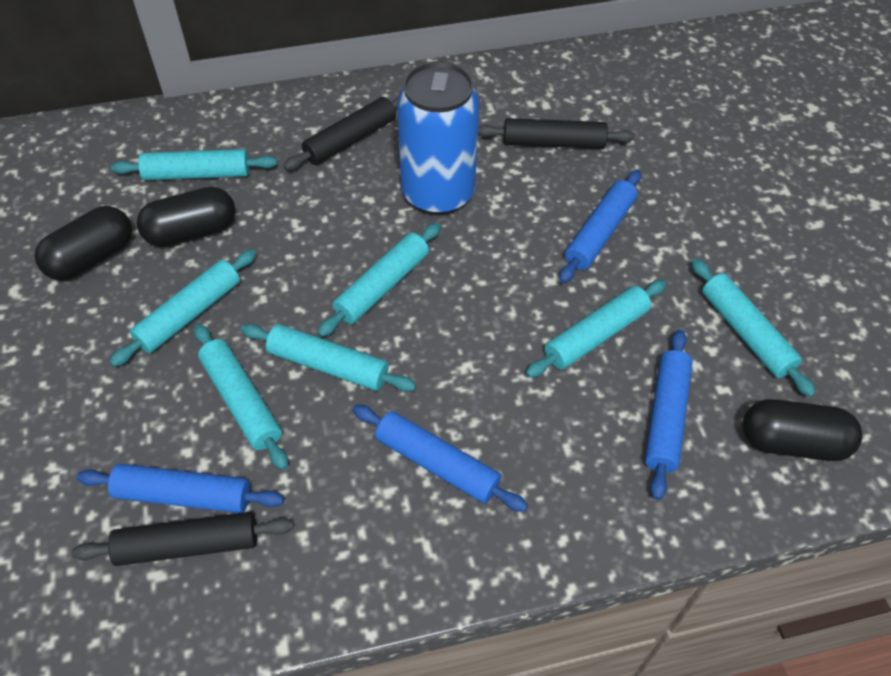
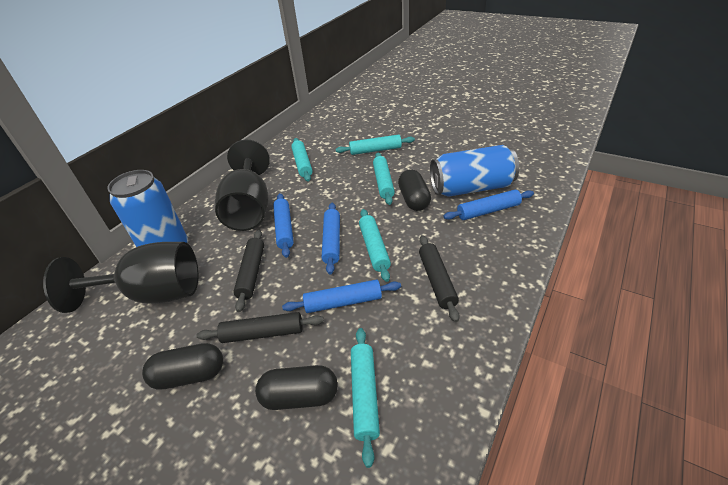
black goblet: none = 0 -> [43,242,198,313] [215,140,270,231] = 2
blue can: [397,61,479,216] = 1 -> [107,170,188,247] [430,145,519,197] = 2
turquoise rolling pin: [110,249,256,367] [111,149,277,180] [194,324,288,470] [241,324,416,392] [317,223,441,337] [526,280,667,378] [691,259,816,397] = 7 -> [291,138,313,182] [336,135,415,155] [351,328,380,468] [359,209,391,282] [373,153,395,205] = 5

